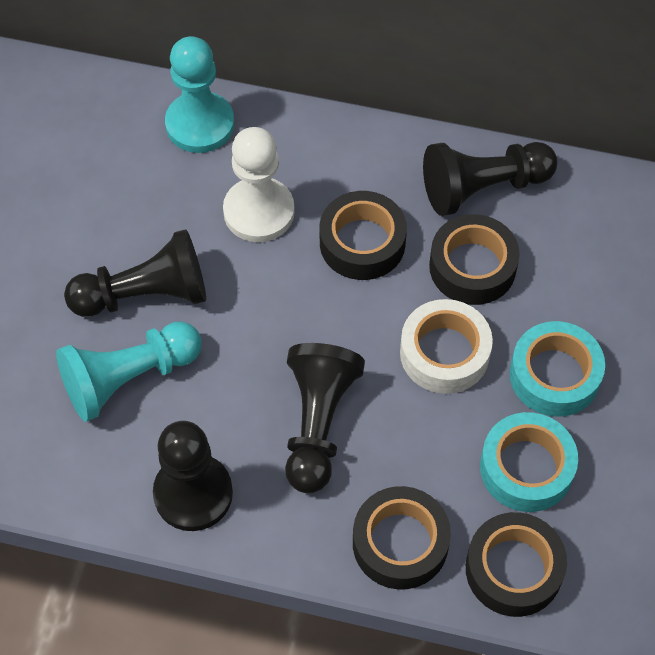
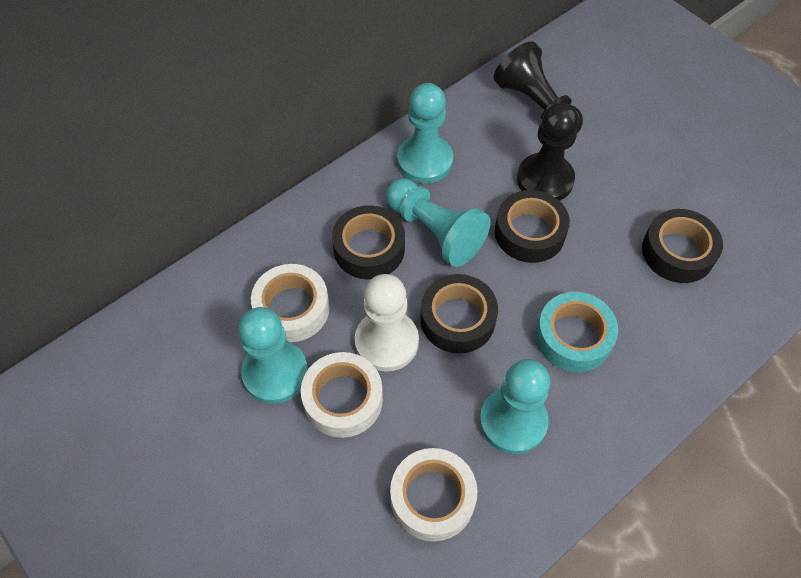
black pawn: [64,229,206,317] [153,421,233,531] [285,343,365,493] [423,142,558,216] = 4 -> [494,41,583,133] [517,103,579,201] = 2
turquoise pawn: [56,321,202,422] [165,36,234,153] = 2 -> [238,307,308,404] [386,178,490,267] [397,83,453,183] [480,359,550,454] = 4
turquoise tape: [480,412,578,512] [510,321,605,417] = 2 -> [536,292,618,372] = 1
white tape: [400,299,493,394] = 1 -> [251,264,330,342] [301,352,383,438] [390,448,477,542] = 3

